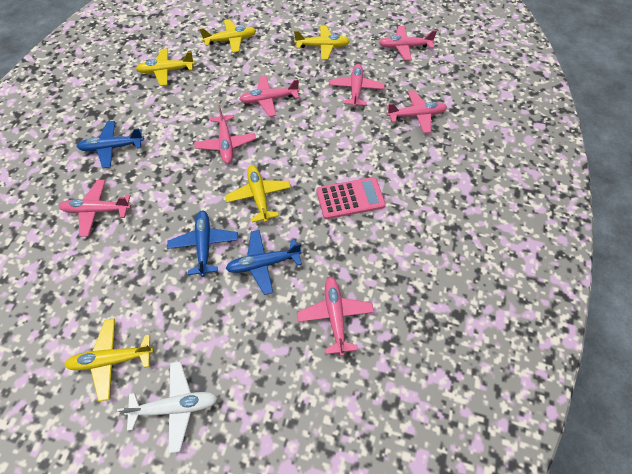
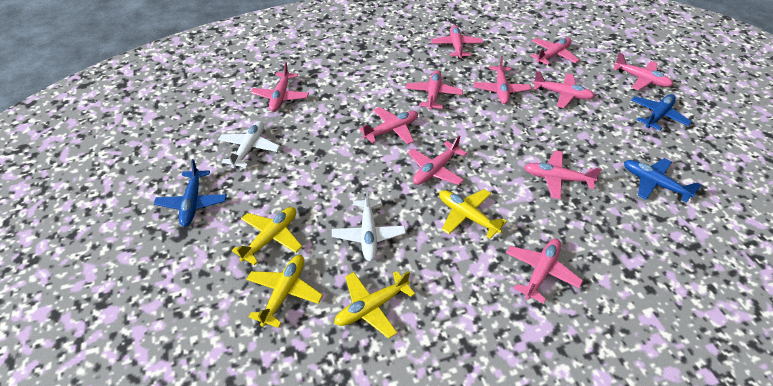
pink calculator: [317,177,386,219] = 1 -> none = 0
pink plane: [59,180,131,237] [194,105,256,164] [239,76,299,117] [297,277,374,356] [329,64,385,107] [379,26,437,60] [387,90,447,134] = 7 -> [251,62,309,112] [359,107,418,145] [405,70,463,110] [408,136,467,185] [431,25,483,59] [474,56,531,104] [506,239,583,304] [524,150,602,199] [530,38,579,65] [533,71,595,108] [613,53,673,90] = 11
white plane: [117,361,218,453] = 1 -> [218,121,280,168] [332,188,406,261] = 2
yellow plane: [64,319,154,401] [136,49,195,86] [199,19,256,53] [225,166,291,222] [294,26,350,60] = 5 -> [232,207,302,265] [246,255,323,328] [334,271,415,338] [439,189,507,239] = 4

